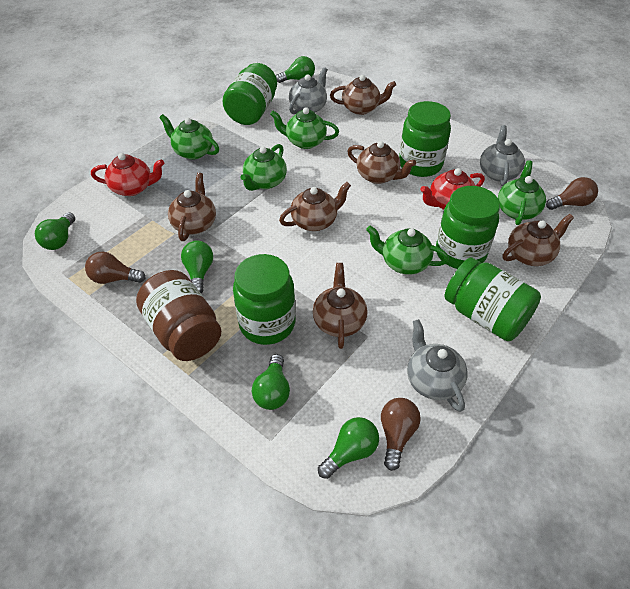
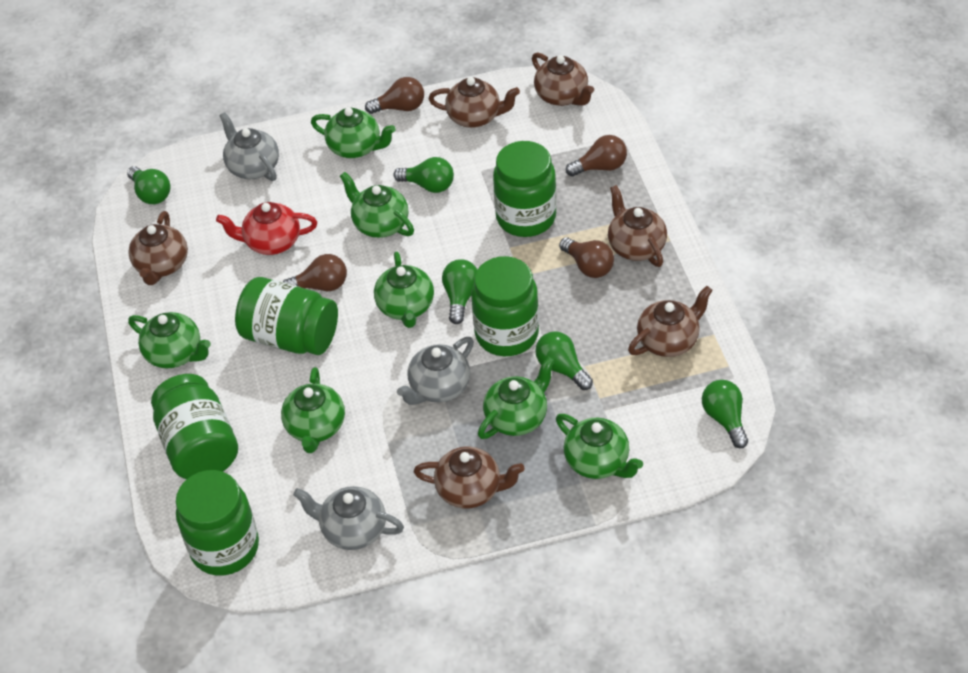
brown jar: [136,270,221,361] = 1 -> none = 0
brown light bulb: [85,252,146,284] [381,398,421,471] [546,177,598,210] = 3 -> [283,254,347,291] [365,77,424,114] [559,238,614,278] [566,135,627,177] = 4
green teapot: [159,114,219,160] [241,144,287,191] [270,107,339,149] [366,226,449,275] [498,160,546,225] = 5 -> [128,312,211,368] [281,367,345,453] [311,108,396,158] [340,172,414,238] [374,252,434,328] [478,357,555,439] [556,414,643,479] = 7
red teapot: [91,153,164,196] [420,168,485,210] = 2 -> [216,202,317,255] = 1

